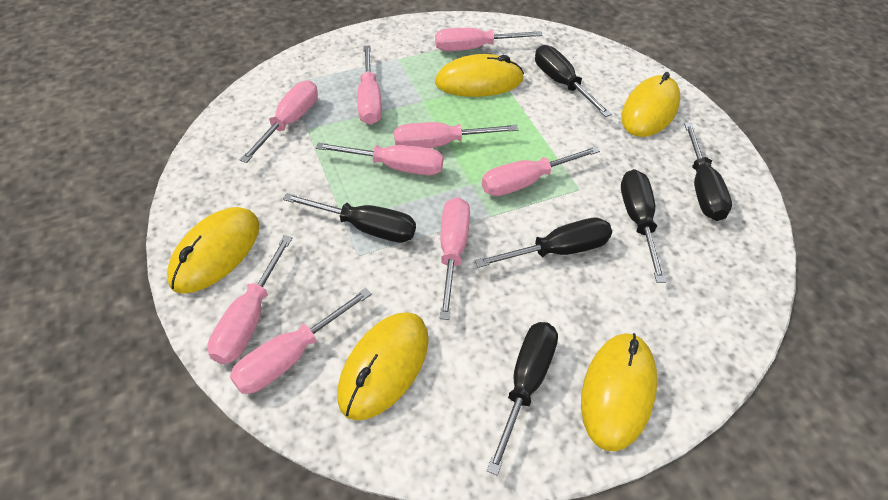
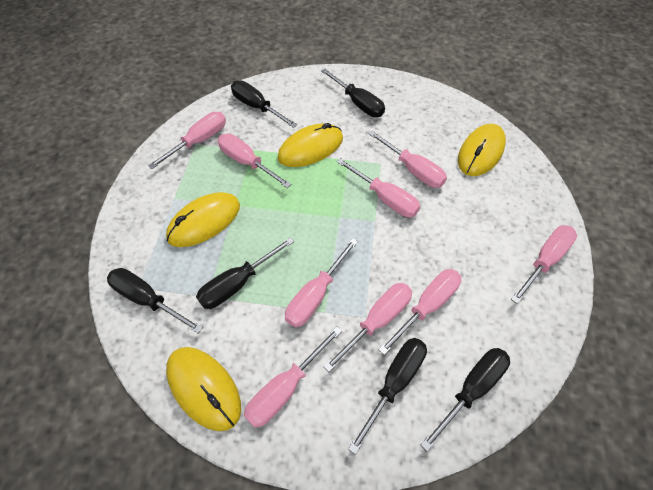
yellow mouse: [167,207,260,294] [337,312,429,421] [435,54,524,97] [581,333,657,452] [621,72,680,137] = 5 -> [166,192,240,247] [166,347,241,431] [278,123,343,167] [458,124,506,176] = 4

